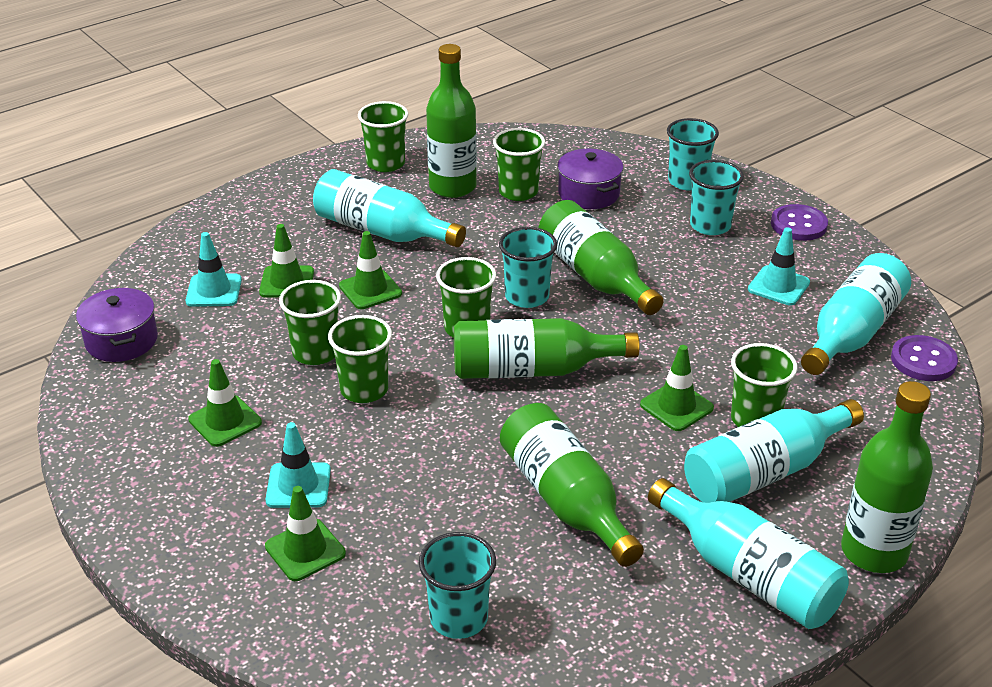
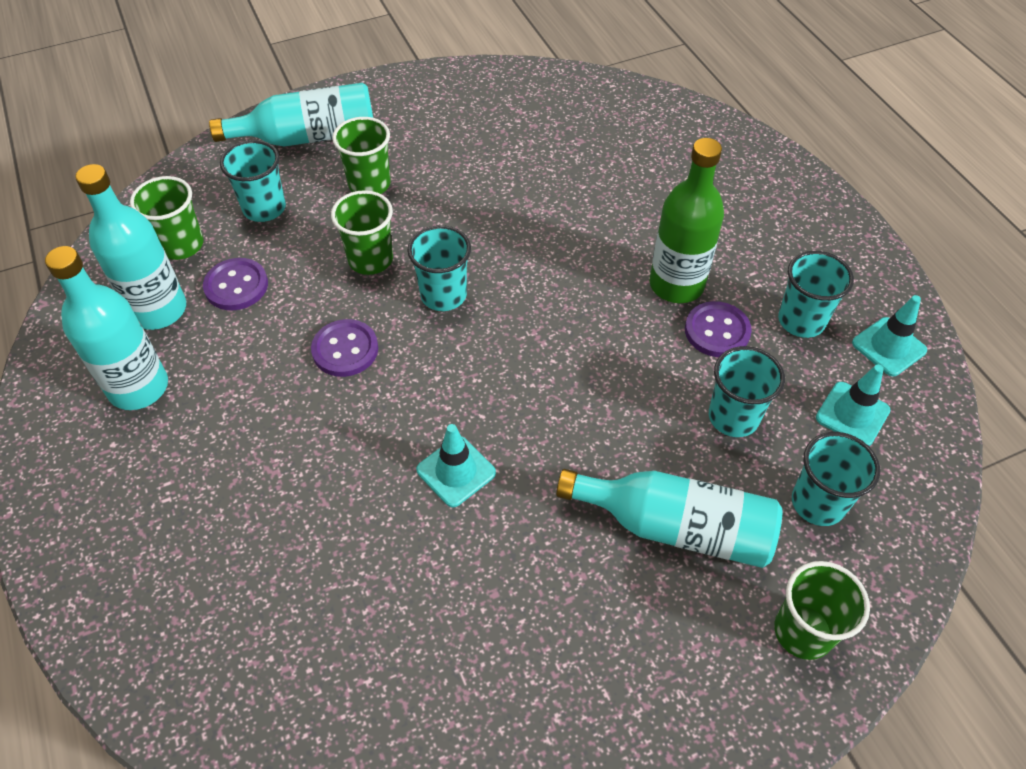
green bottle: [426,44,477,198] [454,318,640,379] [500,403,644,567] [538,200,664,315] [841,381,933,573] = 5 -> [650,138,724,303] = 1
green cup: [279,280,341,365] [328,315,392,403] [358,101,408,172] [436,257,496,338] [493,128,545,201] [731,343,798,427] = 6 -> [130,176,204,260] [331,190,393,275] [332,117,391,194] [774,561,870,660] = 4
green traffic cone: [188,359,262,447] [259,224,314,298] [265,486,346,581] [339,231,402,309] [640,345,714,431] = 5 -> none = 0
purple button: [771,204,828,241] [891,335,958,381] = 2 -> [203,258,268,310] [311,319,378,377] [685,301,752,357] = 3
purple pot: [76,288,158,362] [557,149,623,209] = 2 -> none = 0
turquoise cup: [419,532,496,639] [499,227,557,308] [667,118,719,191] [689,160,744,235] = 4 -> [220,140,286,222] [407,225,471,311] [709,346,785,437] [778,251,854,338] [792,432,880,526] = 5

